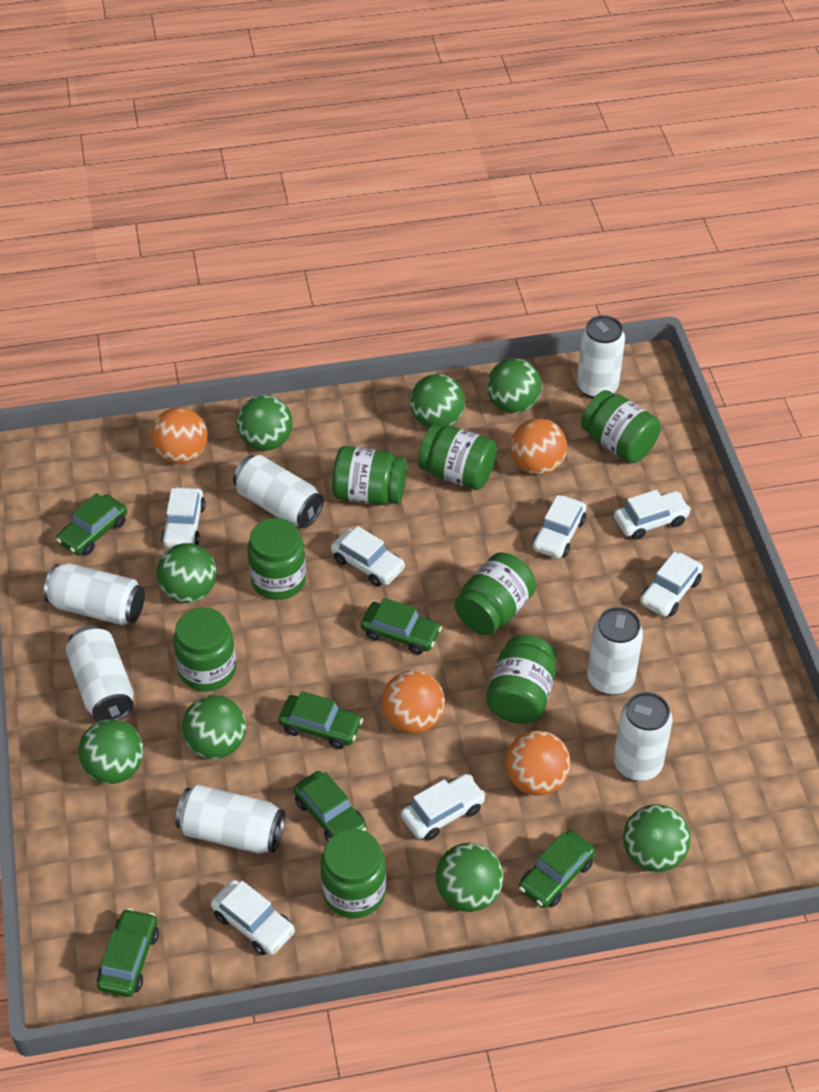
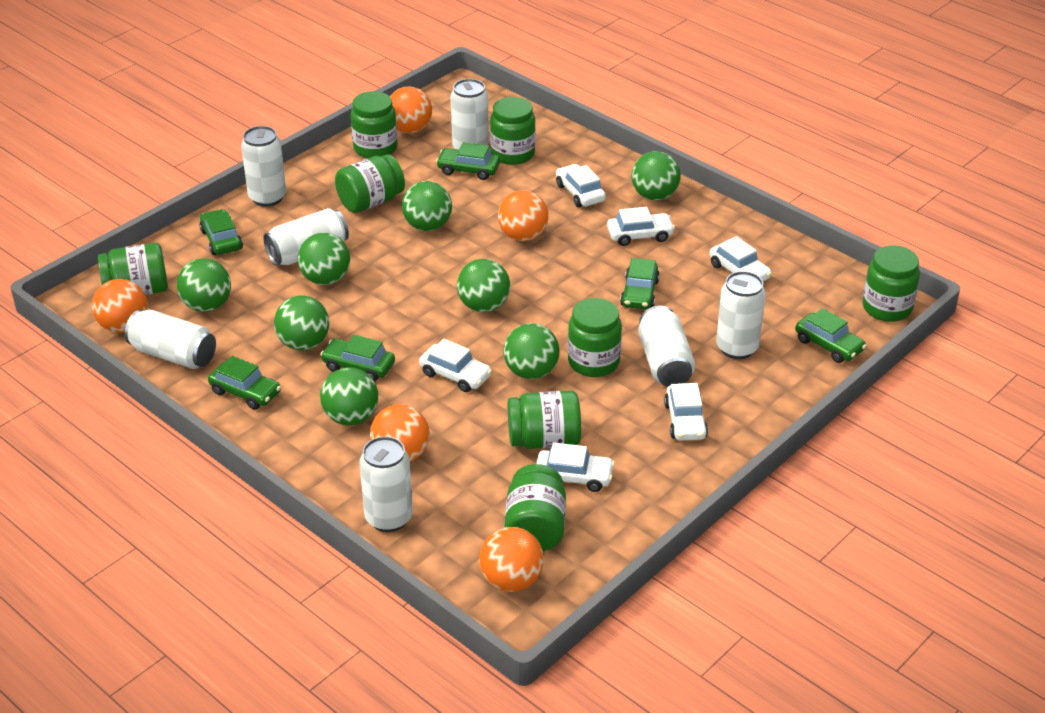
orange ball: [151,407,207,464] [382,670,445,734] [505,730,570,796] [511,418,567,475] = 4 -> [92,279,148,333] [370,405,430,462] [390,86,432,133] [479,527,544,592] [498,190,548,241] = 5
white car: [161,487,206,548] [211,880,295,955] [331,526,405,587] [401,774,486,841] [532,495,586,559] [614,490,691,540] [640,552,703,617] = 7 -> [419,339,492,392] [536,443,615,492] [556,164,606,207] [607,207,675,246] [664,383,708,440] [710,236,772,281] = 6

